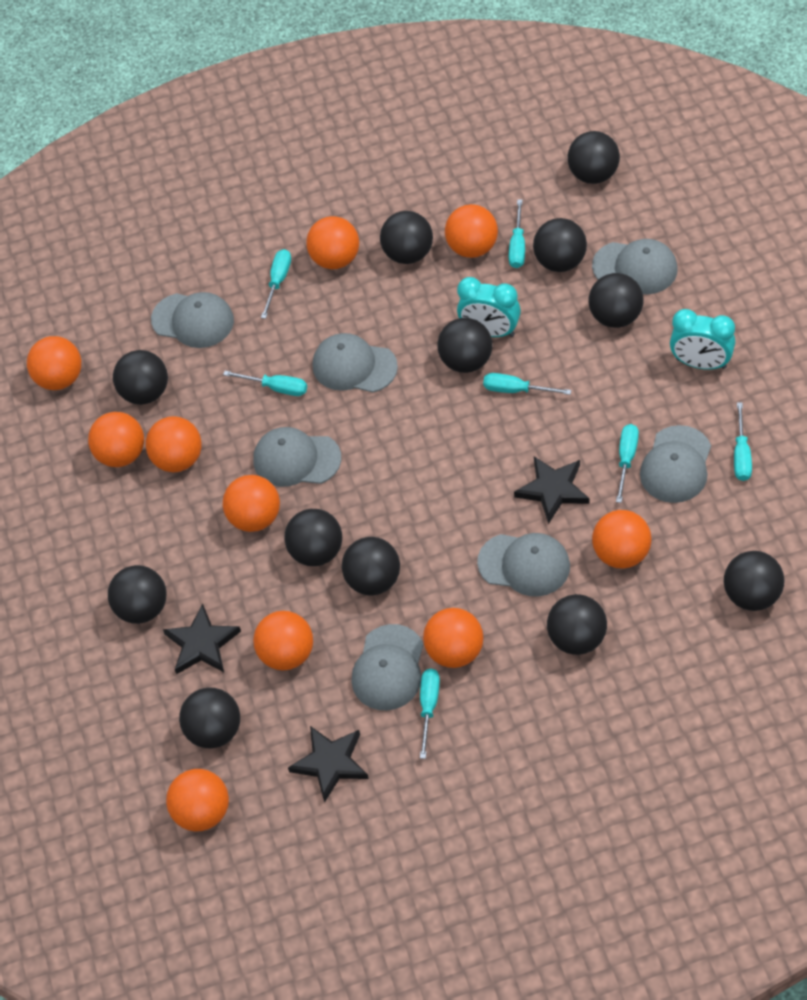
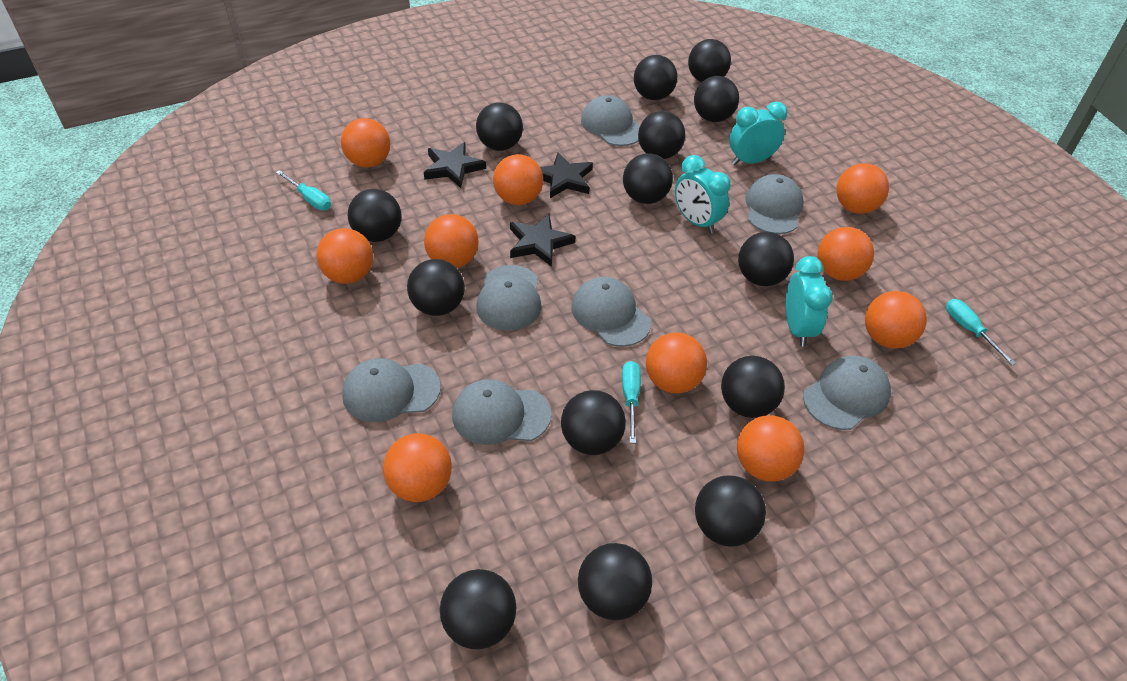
black ball: [108,565,166,624] [113,350,168,405] [179,688,240,748] [284,509,342,566] [342,537,400,595] [380,211,433,264] [437,318,493,373] [533,218,587,272] [547,594,607,655] [568,131,620,184] [588,273,644,328] [724,551,785,611] = 12 -> [348,189,401,242] [407,259,465,316] [440,569,516,650] [476,102,523,151] [561,390,626,455] [578,543,652,620] [623,153,673,204] [634,55,677,100] [638,111,685,159] [688,39,731,82] [694,76,739,122] [695,475,766,547] [721,356,785,418] [738,232,794,286] = 14
turquoise clock: [457,277,521,337] [670,309,735,370] = 2 -> [675,155,730,233] [729,102,788,165] [786,256,833,347] = 3
turquoise screwdriver: [223,371,307,396] [261,249,291,319] [420,669,440,759] [483,373,571,395] [509,200,525,268] [616,424,639,503] [734,402,752,481] = 7 -> [276,170,331,210] [622,361,641,444] [946,299,1016,365] = 3

